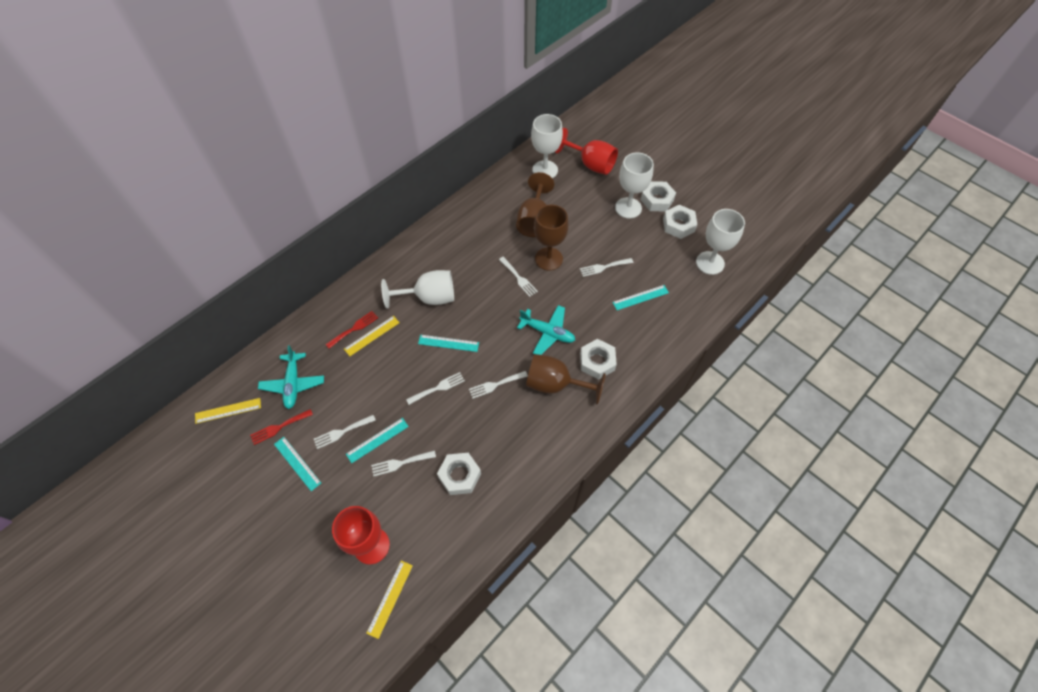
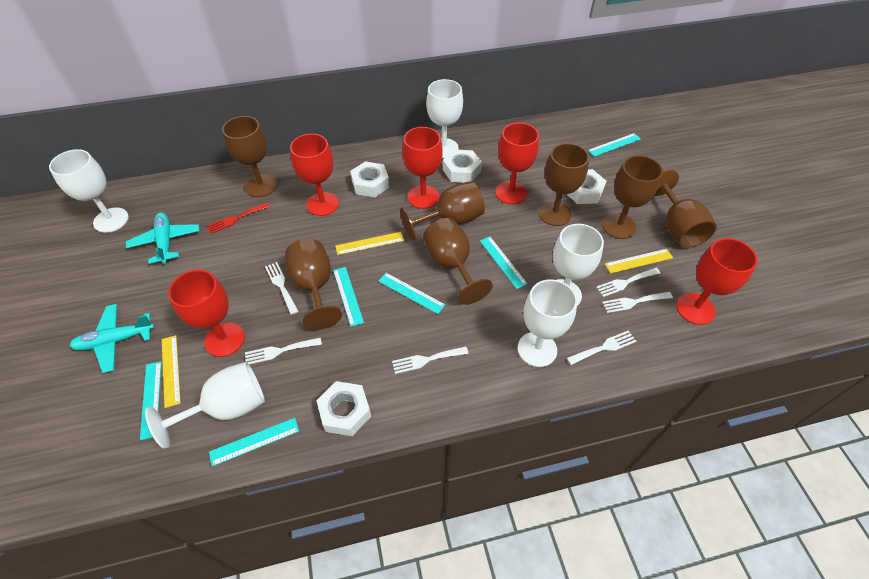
brown goblet: [516,172,554,237] [526,354,606,405] [534,205,569,271] = 3 -> [222,116,277,197] [285,239,342,330] [400,181,485,240] [423,218,493,305] [538,143,589,226] [602,155,663,239] [655,170,717,248] = 7
red fork: [250,409,313,445] [325,311,378,349] = 2 -> [207,202,270,234] = 1
red goblet: [332,506,390,565] [555,128,618,175] = 2 -> [168,270,245,357] [290,134,339,216] [402,127,442,209] [495,123,539,204] [676,238,758,325] = 5
turquoise ruler: [274,437,321,491] [346,418,409,463] [418,335,479,352] [612,285,669,310] = 4 -> [140,362,162,440] [209,418,299,467] [333,267,364,327] [378,273,445,314] [480,237,527,289] [588,133,641,157] = 6
white goblet: [381,270,454,309] [531,114,563,178] [615,152,654,218] [696,209,745,275] = 4 -> [49,149,129,233] [145,362,265,449] [426,79,463,158] [518,279,577,367] [553,224,604,306] = 5

